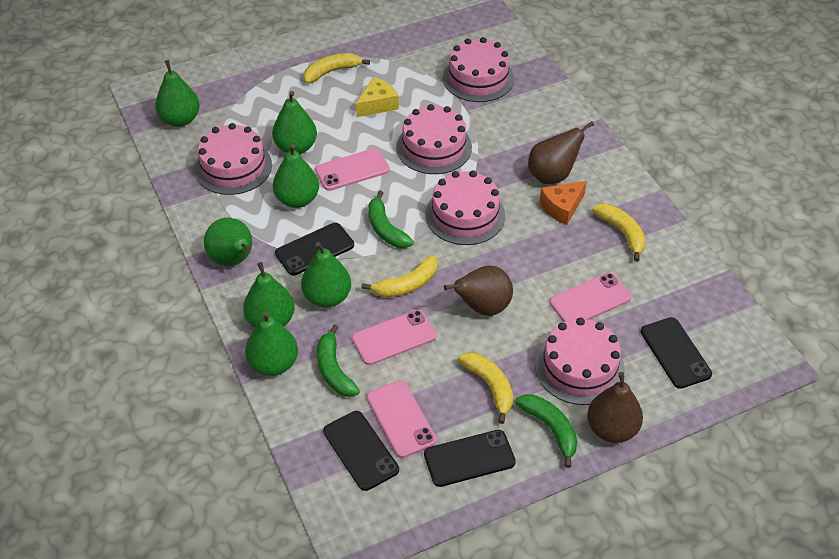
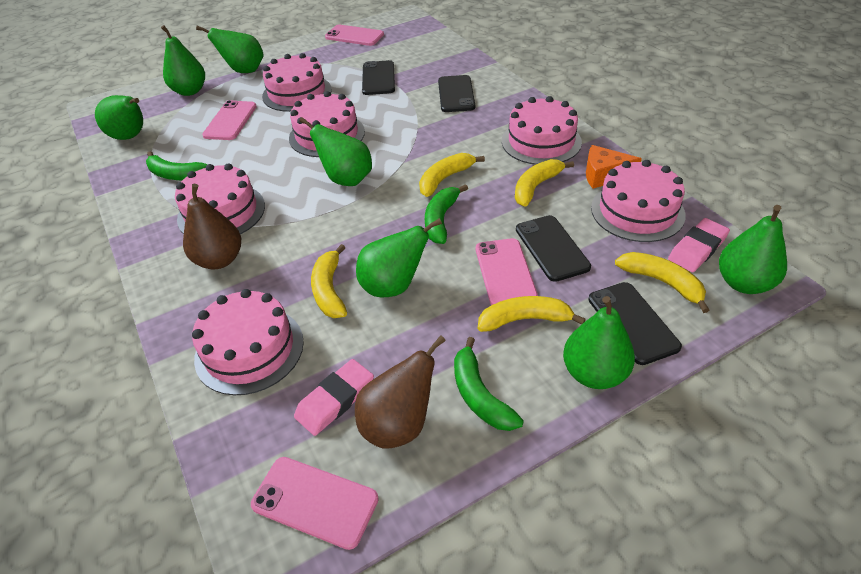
brown pear: [444,265,513,316] [528,121,594,184] [587,372,643,443] = 3 -> [183,184,241,269] [355,335,446,449] = 2
pink cake: [195,123,272,195] [396,104,472,174] [426,171,505,245] [443,37,514,102] [535,318,625,405] = 5 -> [175,163,265,234] [192,289,304,395] [262,53,332,112] [289,91,365,157] [502,96,582,165] [591,160,686,242] = 6
pink eraser: none = 0 -> [294,359,374,436] [668,218,730,272] = 2
yellow banana: [304,53,370,83] [361,255,438,297] [458,352,513,424] [592,204,646,262] = 4 -> [311,244,347,318] [419,153,485,197] [478,296,586,332] [515,159,574,207] [615,252,709,313] = 5
yellow cheese: [356,77,399,117] = 1 -> none = 0

